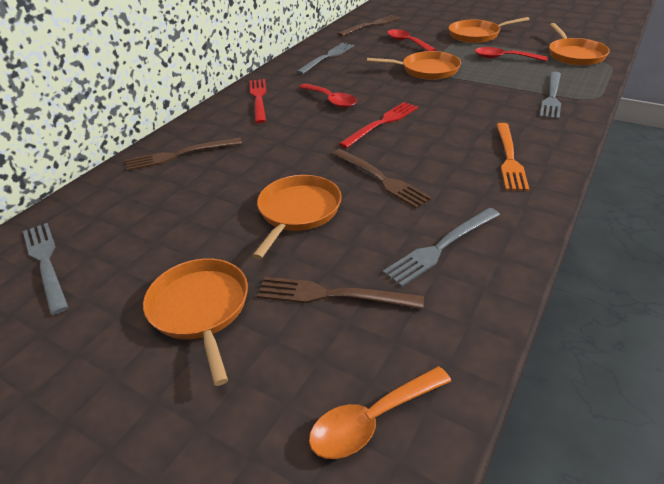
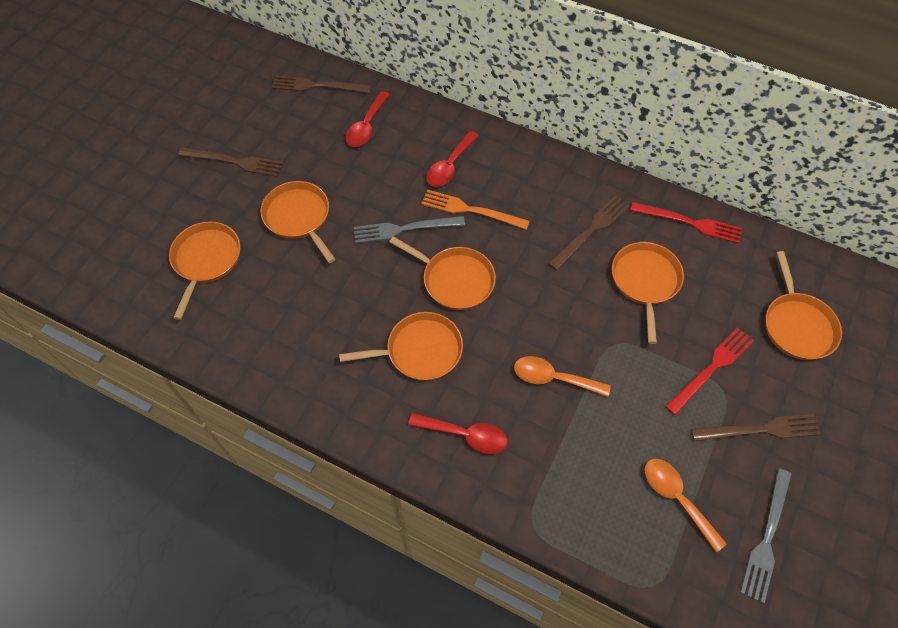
grey fork: [23,223,68,315] [296,43,354,74] [383,208,500,287] [540,72,561,119] = 4 -> [354,216,465,243] [740,468,792,603] = 2
orange pan: [143,258,248,386] [252,175,342,260] [367,51,461,80] [449,17,530,43] [549,23,610,66] = 5 -> [169,221,240,320] [261,181,335,263] [339,312,463,381] [389,236,496,310] [612,242,684,344] [765,251,842,360] = 6
orange spoon: [309,366,451,459] = 1 -> [514,356,611,397] [644,459,727,552] = 2

